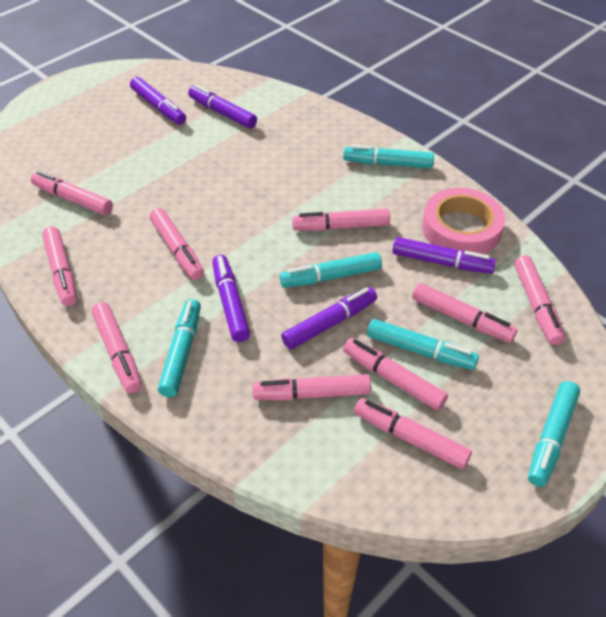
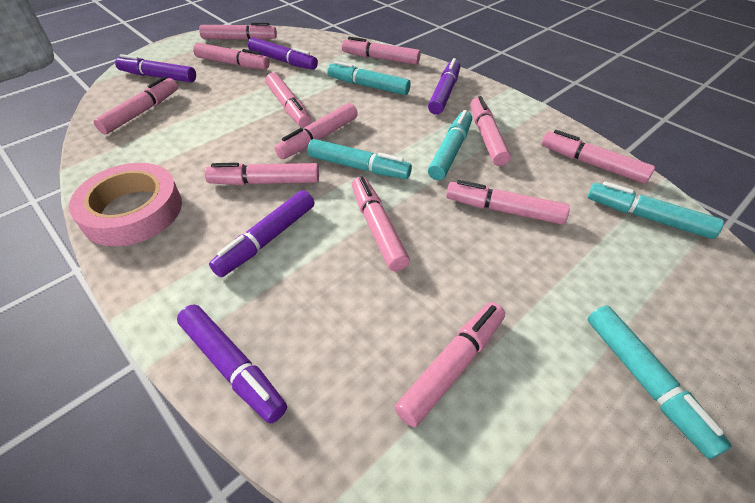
pink marker: [31,171,113,215] [42,227,77,306] [92,302,142,393] [150,208,204,280] [253,374,371,400] [292,209,390,231] [343,338,448,411] [354,398,472,469] [412,283,517,343] [514,255,565,345] = 10 -> [93,76,178,135] [193,43,270,69] [199,23,277,40] [205,163,319,185] [266,73,311,128] [275,103,358,159] [342,37,421,65] [352,177,410,272] [394,302,505,427] [446,180,570,225] [470,96,511,166] [542,130,655,184] = 12

